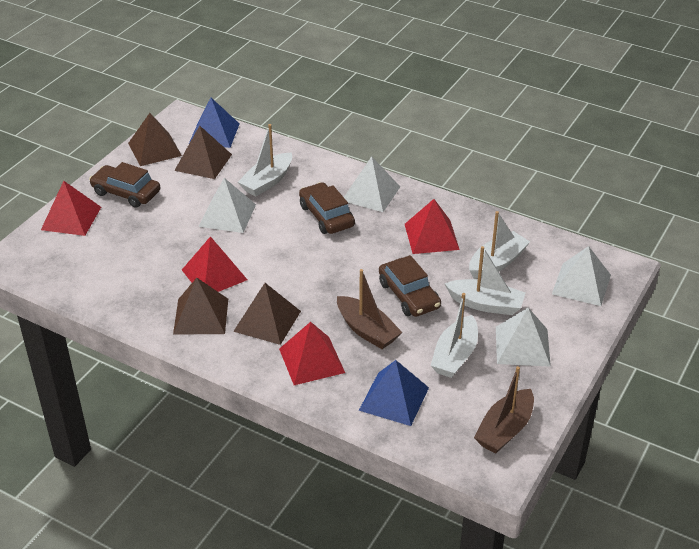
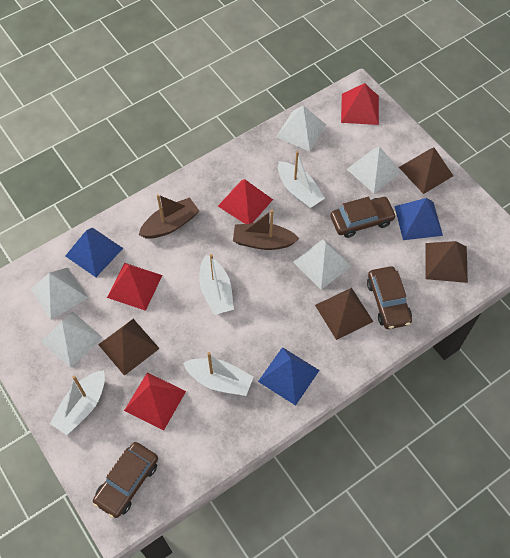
blue pyramid: [189,98,239,148] [359,360,429,426] = 2 -> [66,228,123,277] [258,347,320,406] [395,198,443,240] = 3
white pyramid: [199,178,256,233] [344,156,400,212] [496,308,551,367] [552,246,611,306] = 4 -> [31,267,88,320] [41,312,103,368] [276,106,326,151] [293,239,351,290] [347,146,401,193] = 5

